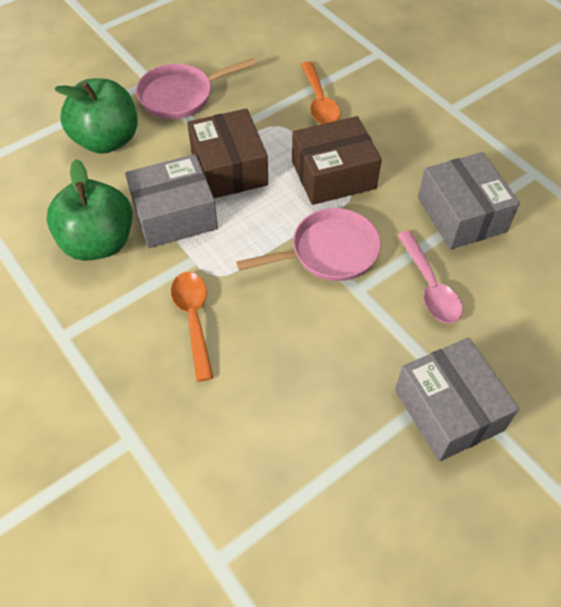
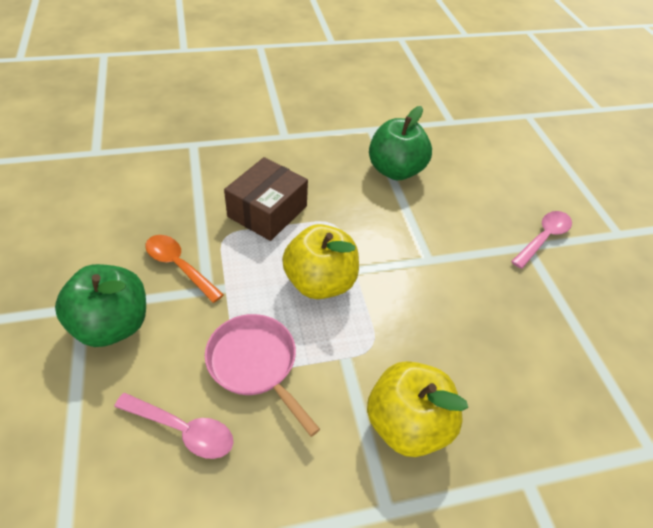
brown box: [187,108,268,198] [292,116,382,205] = 2 -> [224,157,308,241] = 1
grey box: [125,154,218,248] [395,338,519,461] [418,152,520,249] = 3 -> none = 0
orange spoon: [171,272,213,382] [301,61,341,124] = 2 -> [146,235,224,303] = 1
pink pan: [136,58,256,119] [236,208,381,281] = 2 -> [205,314,320,437] = 1
pink spoon: [397,231,463,324] = 1 -> [114,393,234,459] [511,211,572,269] = 2
yellow apple: none = 0 -> [282,224,359,299] [367,361,468,457] = 2

